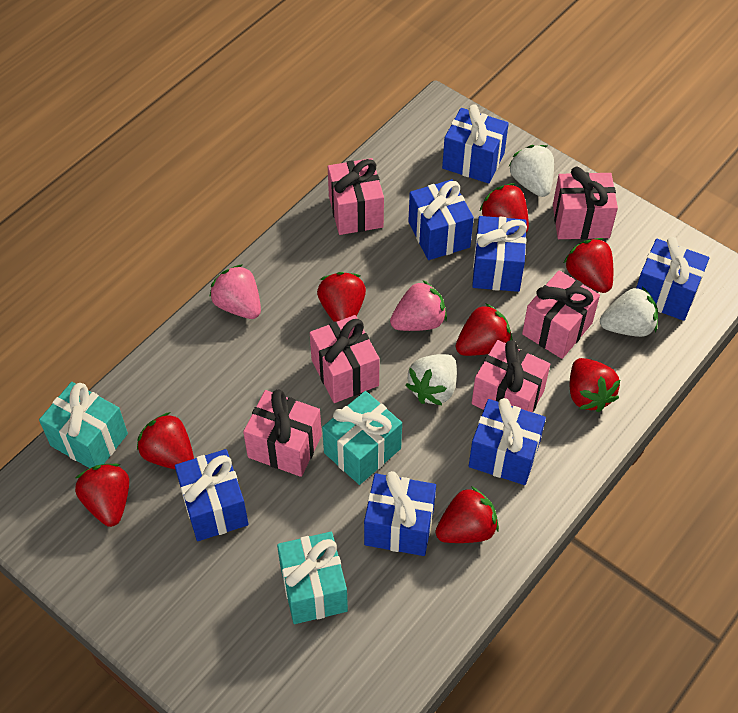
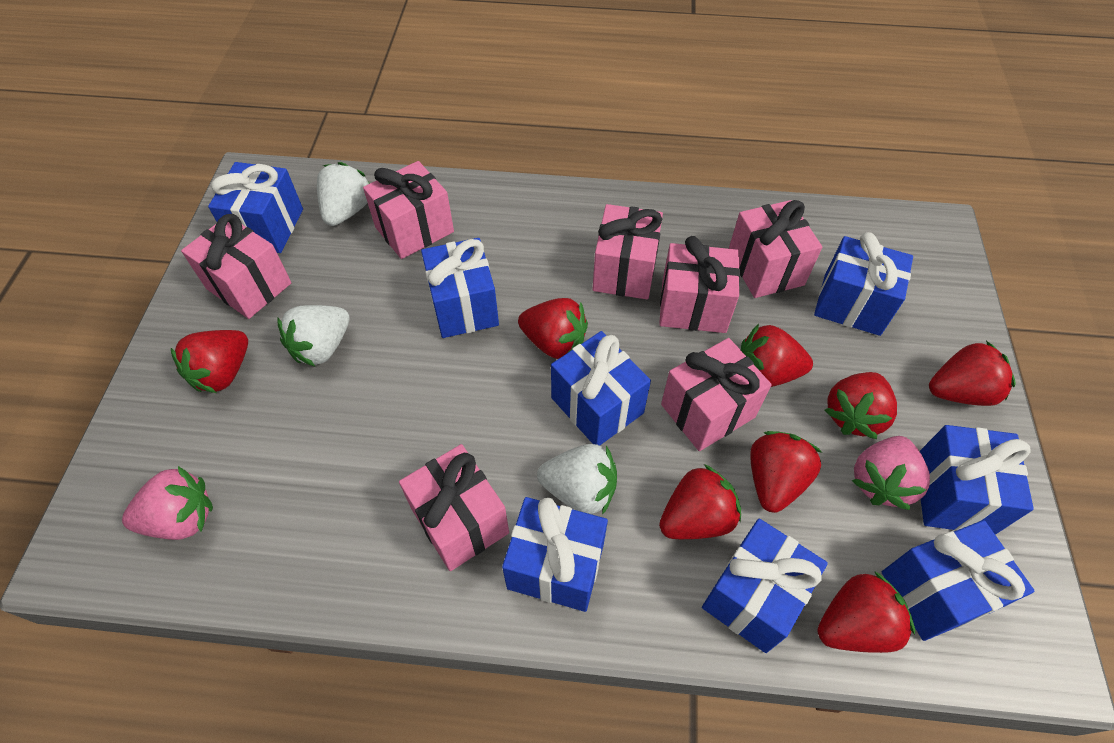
blue gift: [175,449,249,541] [364,471,436,556] [408,179,474,260] [442,104,509,184] [469,398,546,485] [472,216,527,292] [636,237,709,321] = 7 -> [208,162,303,253] [421,238,499,338] [502,497,608,612] [551,331,651,446] [702,519,828,653] [814,232,913,336] [882,520,1035,641] [920,425,1034,535] = 8
pink gift: [243,389,322,477] [310,315,380,403] [328,158,384,235] [472,340,550,412] [522,270,600,359] [553,167,618,239] = 6 -> [181,214,291,319] [363,161,454,259] [399,444,509,571] [592,204,663,299] [659,236,740,333] [661,338,772,451] [729,200,822,298] = 7
turquoise gift: [39,382,128,468] [277,532,348,624] [322,391,402,485] = 3 -> none = 0

